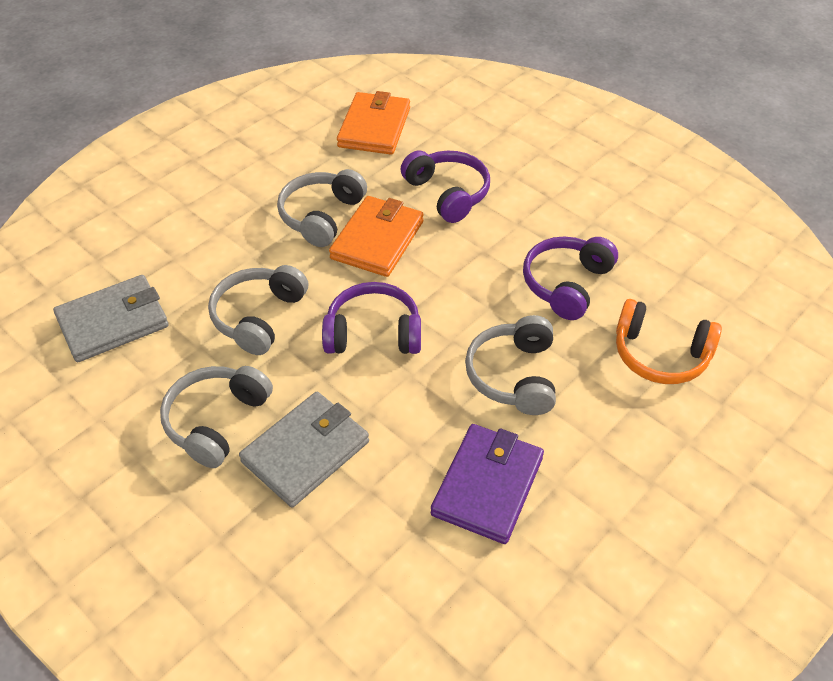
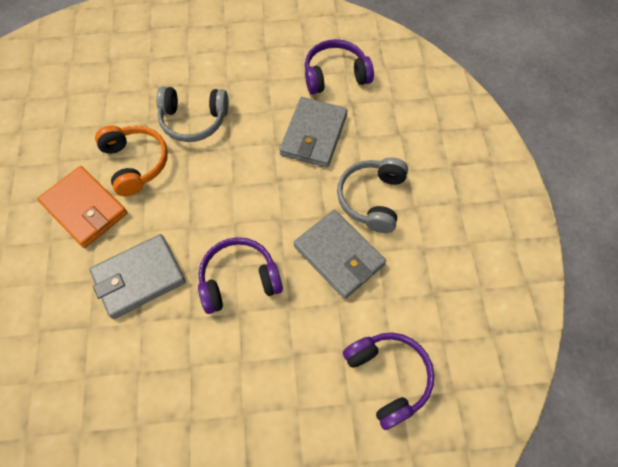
grey headphones: [160,366,273,468] [208,265,308,355] [277,169,367,247] [465,315,556,415] = 4 -> [156,86,229,142] [337,157,408,233] = 2
grey wallet: [53,275,169,362] [239,392,369,507] = 2 -> [89,234,186,319] [279,97,348,168] [294,210,386,299] = 3
orange wallet: [329,196,424,277] [337,91,410,155] = 2 -> [37,166,127,248] = 1
purple wallet: [431,424,544,544] = 1 -> none = 0

